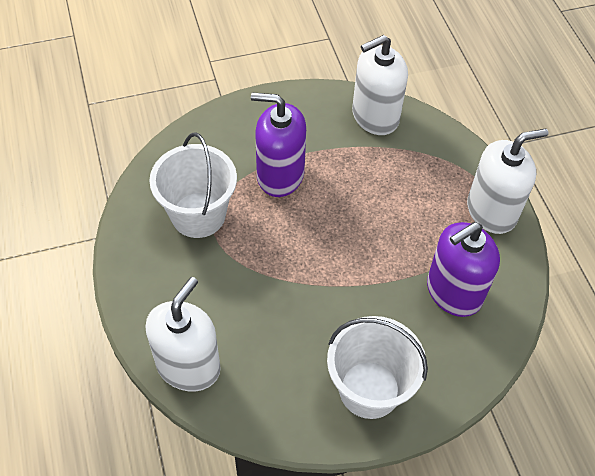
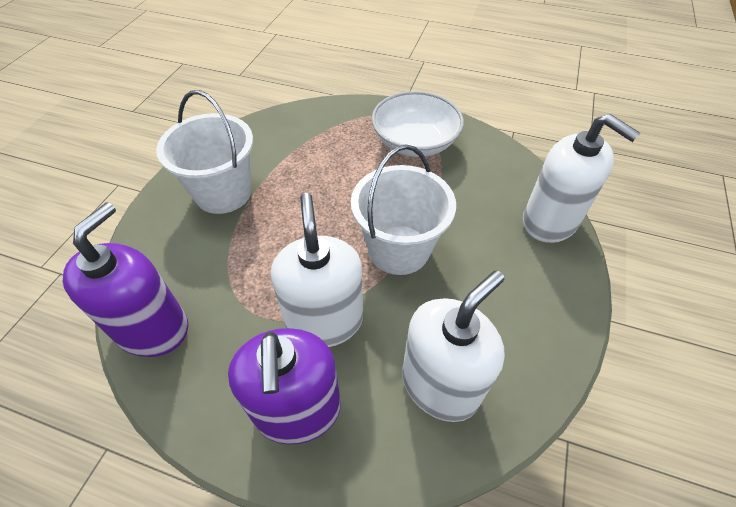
white bowl: none = 0 -> [372,91,464,157] = 1

